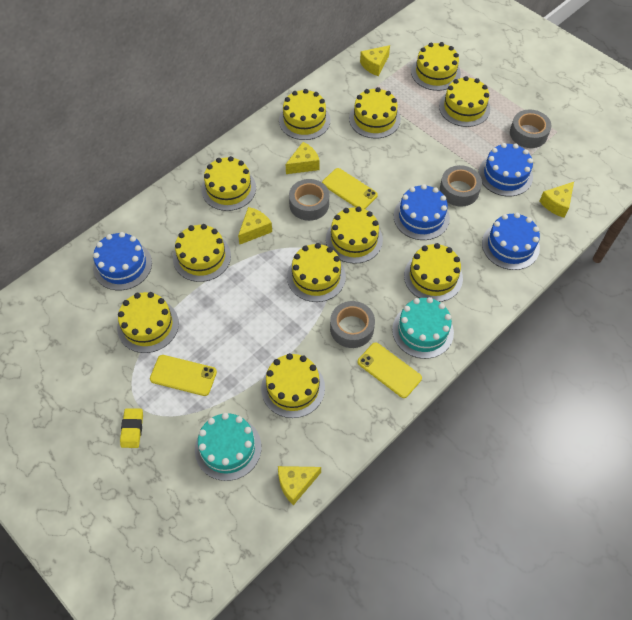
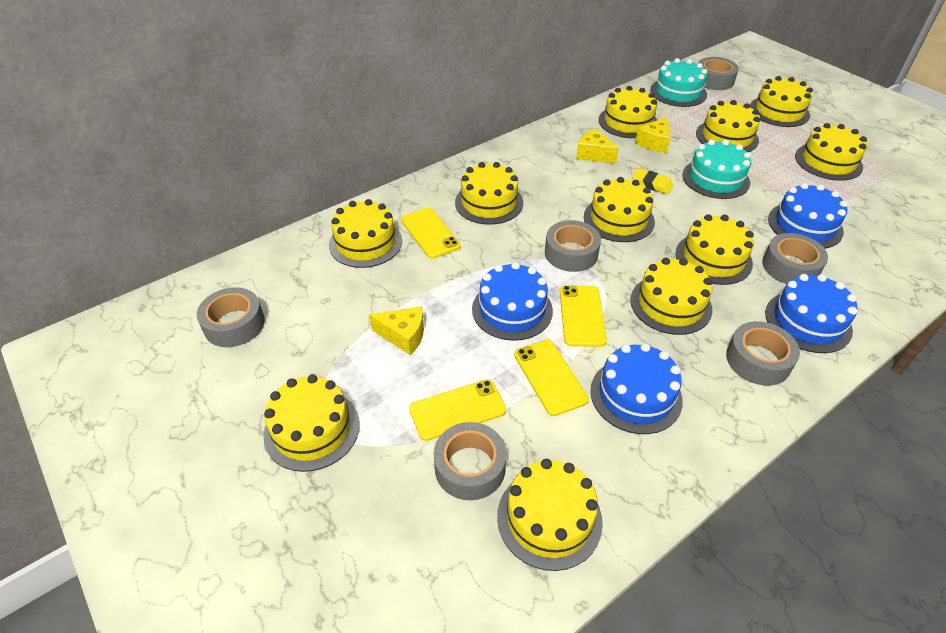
grey tape: [289,179,329,221] [330,301,375,348] [440,165,482,207] [510,109,551,148] = 4 -> [197,287,265,347] [433,422,507,500] [545,220,601,272] [698,57,739,90] [726,321,800,386] [762,233,828,284] = 6
yellow cheese: [238,207,272,244] [278,466,321,505] [286,142,320,174] [360,45,390,76] [540,182,574,218] = 5 -> [369,306,424,355] [576,129,619,164] [635,117,670,153] = 3
yellow phone: [150,355,217,396] [322,168,378,209] [358,342,422,398] = 3 -> [401,208,461,259] [409,379,506,441] [514,340,589,416] [560,285,607,347] = 4

